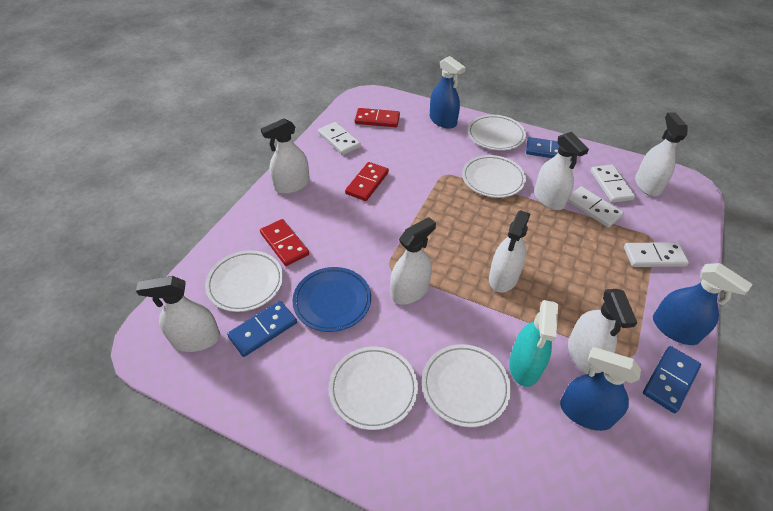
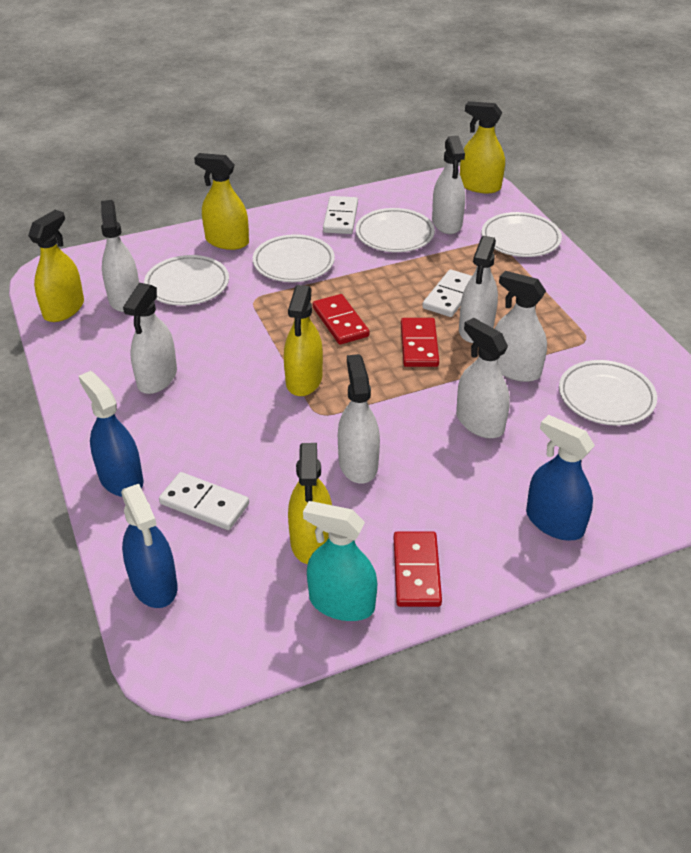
blue domino: [227,301,297,357] [526,137,572,161] [643,346,701,413] = 3 -> none = 0
blue plate: [292,267,371,332] = 1 -> none = 0
white domino: [318,122,361,155] [568,186,624,228] [590,165,635,203] [624,242,689,267] = 4 -> [159,472,249,530] [323,196,358,234] [422,269,472,317] = 3
yellow spray bottle: none = 0 -> [28,210,84,322] [194,153,249,250] [284,285,323,396] [288,443,332,564] [460,101,505,193] = 5

